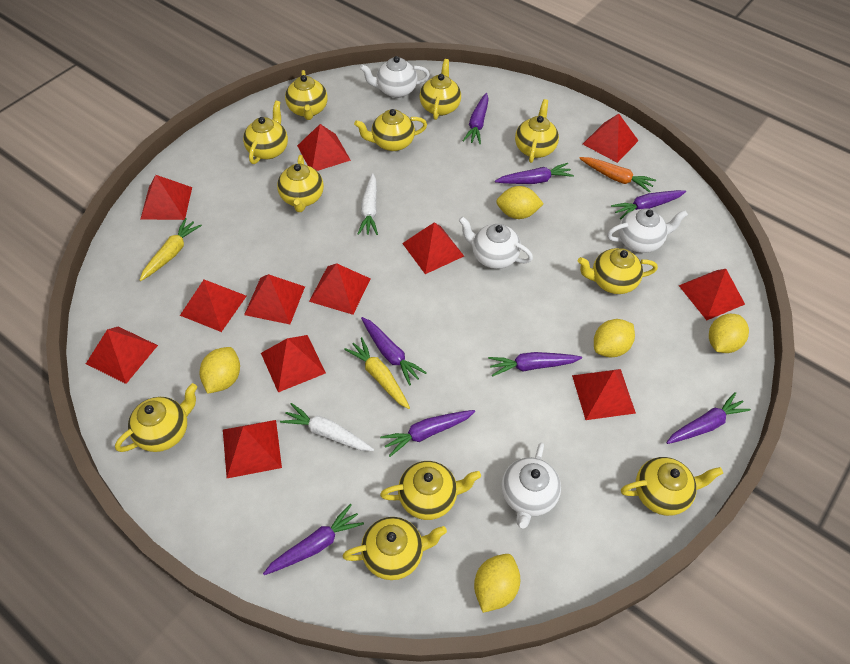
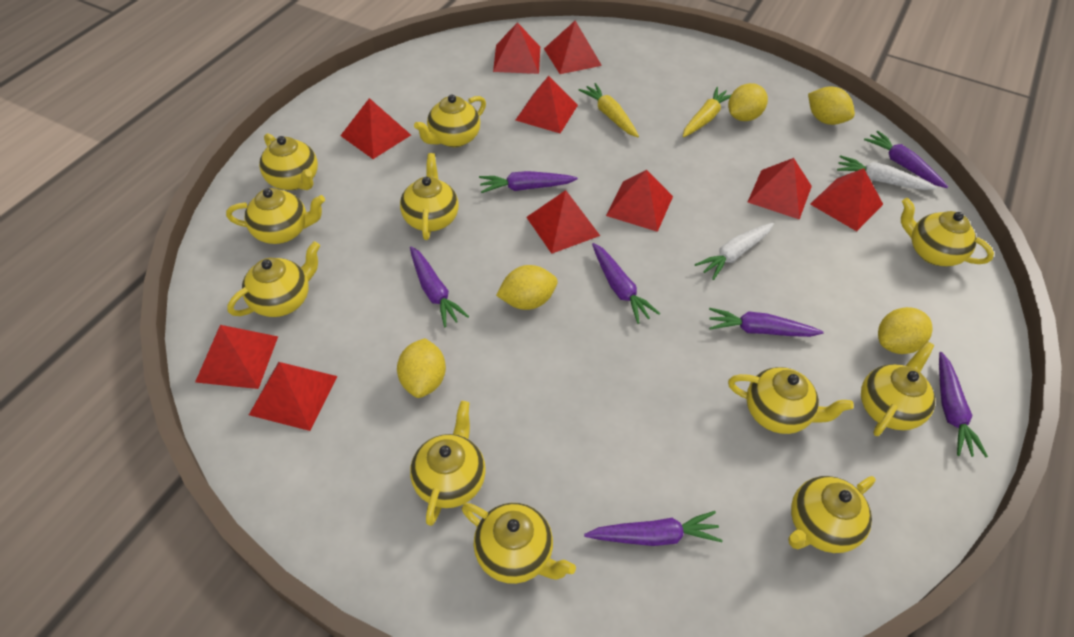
orange carrot: [579,157,656,193] = 1 -> none = 0
purple carrot: [263,504,364,575] [361,317,427,386] [380,410,475,457] [463,93,489,144] [488,352,582,377] [495,163,574,184] [611,190,686,220] [666,392,751,444] = 8 -> [410,246,469,327] [479,171,578,193] [584,511,723,546] [592,243,660,324] [709,308,824,337] [864,131,948,188] [939,352,988,457] = 7
red pyramid: [86,327,158,384] [141,175,192,220] [180,280,246,332] [223,420,282,478] [244,274,305,324] [261,335,326,392] [297,124,351,171] [309,263,371,315] [402,222,464,274] [572,369,636,420] [583,114,639,163] [678,269,745,320] = 12 -> [195,325,278,389] [249,362,338,431] [340,98,411,159] [493,22,540,74] [516,76,578,133] [526,190,600,254] [544,21,602,74] [606,170,673,232] [748,158,812,220] [810,168,883,231] = 10
white teapot: [360,56,430,98] [459,217,533,269] [501,442,561,529] [607,209,688,253] = 4 -> none = 0

